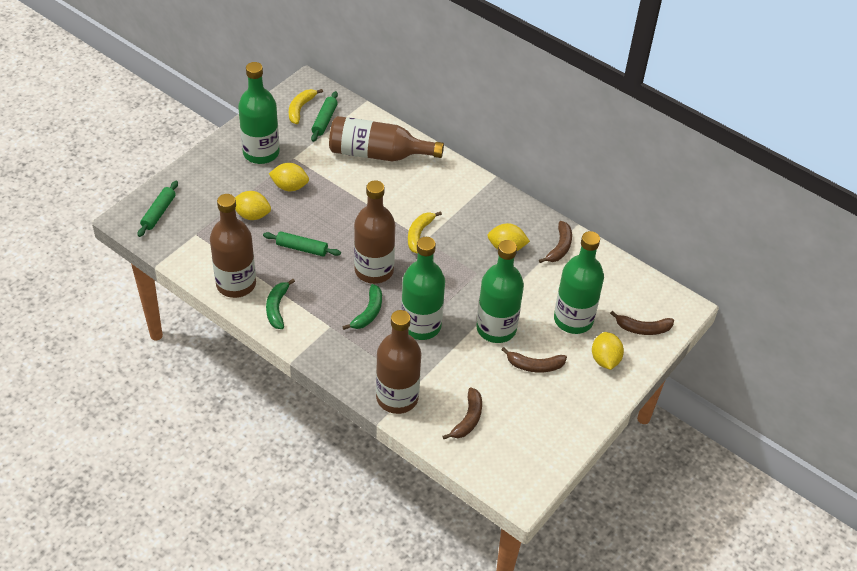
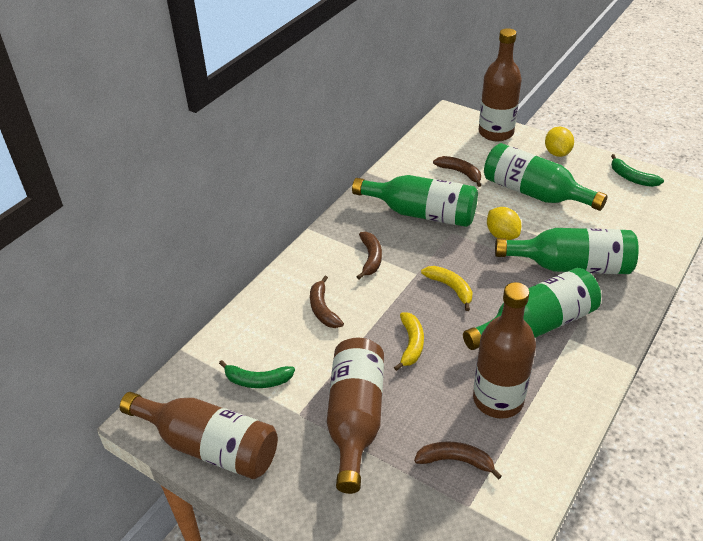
green rolling pin: [137,181,178,237] [263,231,341,257] [311,91,338,142] = 3 -> none = 0
yellow lemon: [235,191,271,220] [269,163,309,191] [487,223,530,251] [592,332,624,370] = 4 -> [487,207,521,240] [545,127,574,157] = 2

